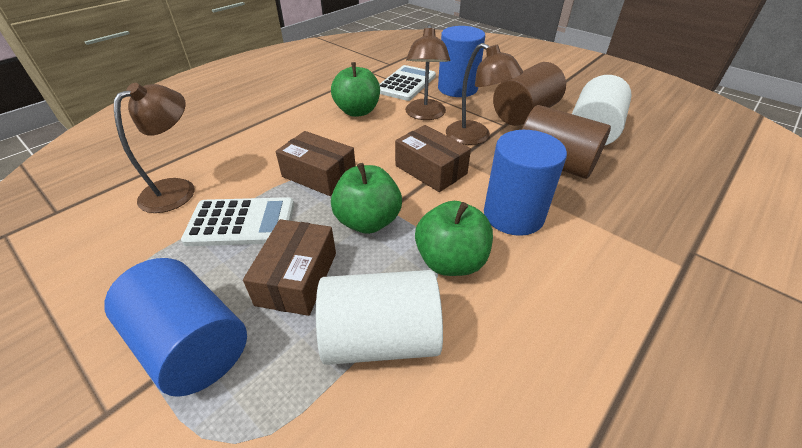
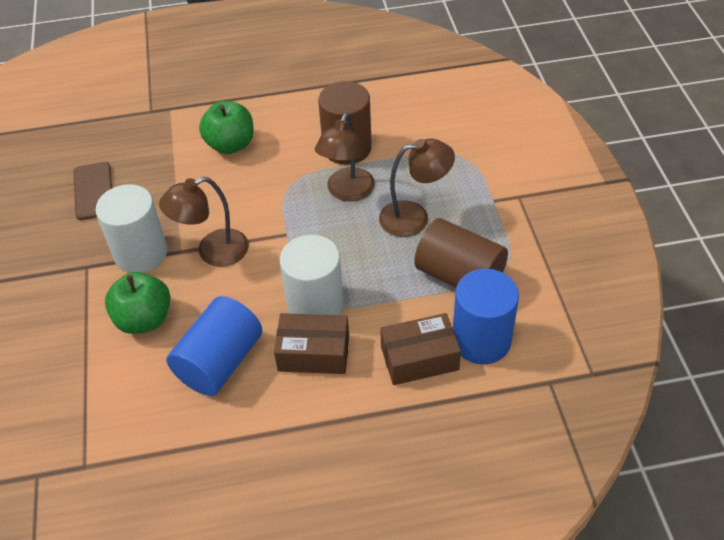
blue cylinder: [104,258,247,397] [438,26,485,97] [484,130,567,236] = 3 -> [166,296,262,396] [453,269,519,364] = 2
brown box: [243,219,336,316] [276,131,356,196] [395,125,471,192] = 3 -> [274,313,349,374] [380,313,461,385] = 2
brown phone: none = 0 -> [74,162,112,220] = 1
green apple: [331,62,380,117] [331,163,402,234] [415,201,493,276] = 3 -> [105,272,170,334] [199,101,254,154] = 2
white calculator: [181,197,294,246] [380,65,436,101] = 2 -> none = 0

